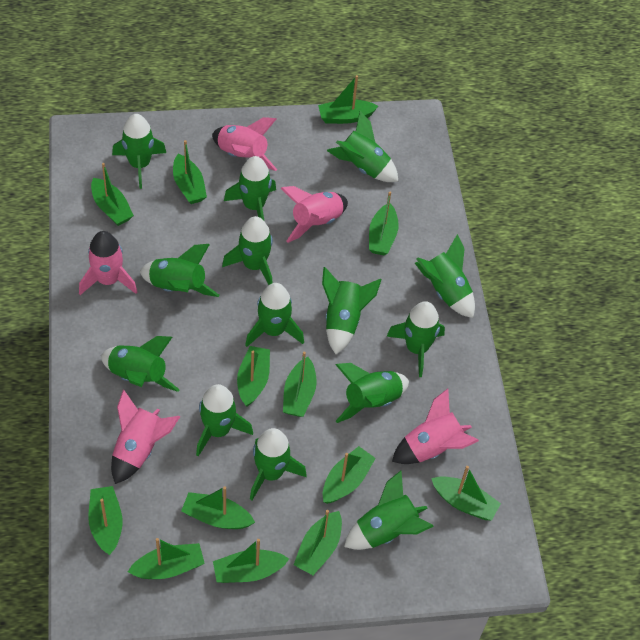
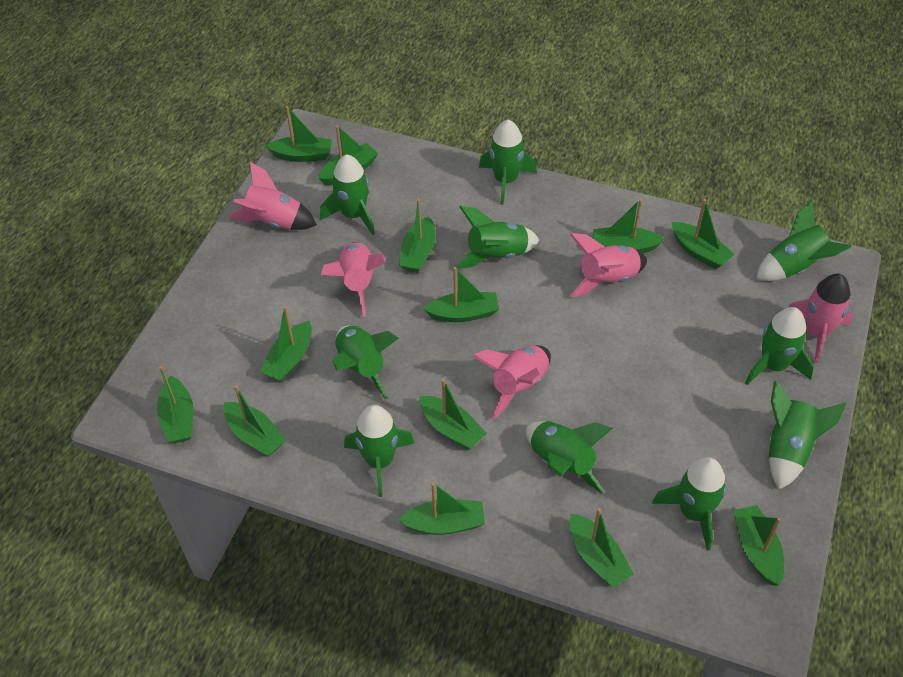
green rocket: [101,336,180,392] [112,114,166,189] [139,244,220,297] [196,384,253,456] [222,216,273,285] [224,156,276,220] [245,283,304,347] [250,428,307,500] [322,267,382,354] [327,111,398,182] [336,363,409,423] [344,471,434,550] [386,301,445,377] [415,234,475,318] = 14 -> [320,154,375,235] [333,325,399,400] [344,405,414,497] [455,206,539,269] [479,119,537,205] [526,421,613,494] [652,457,727,550] [745,307,814,385] [756,200,852,281] [769,381,846,490] = 10

